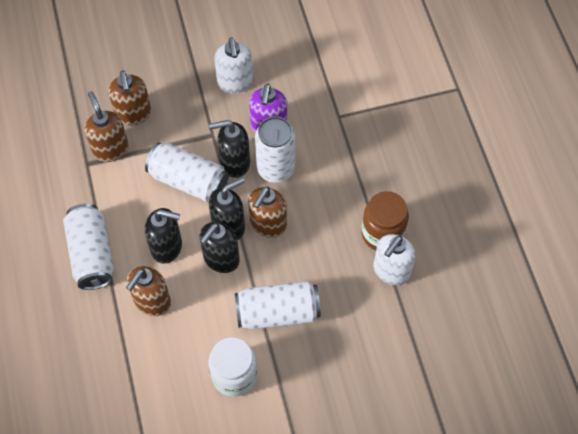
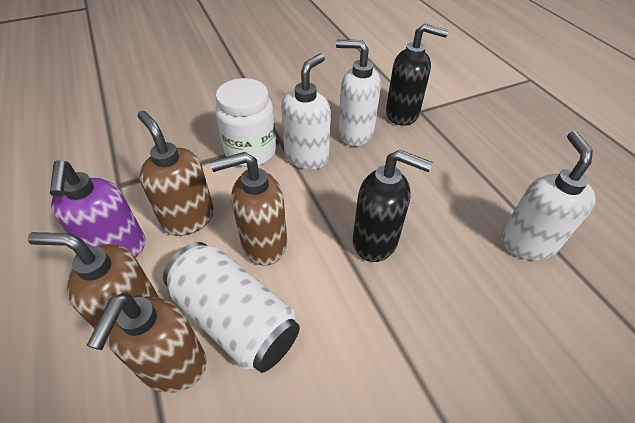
black soap dispenser: [145,208,182,264] [200,222,240,273] [209,120,250,178] [209,177,245,240] = 4 -> [353,150,433,262] [386,23,449,126] = 2
brown jar: [361,191,409,250] = 1 -> none = 0
white can: [63,204,114,290] [145,142,229,202] [235,281,321,330] [255,116,295,183] = 4 -> [163,242,300,373] = 1
white soap dispenser: [214,37,253,93] [373,234,416,285] = 2 -> [281,54,331,170] [336,40,381,146] [501,131,596,260] = 3

